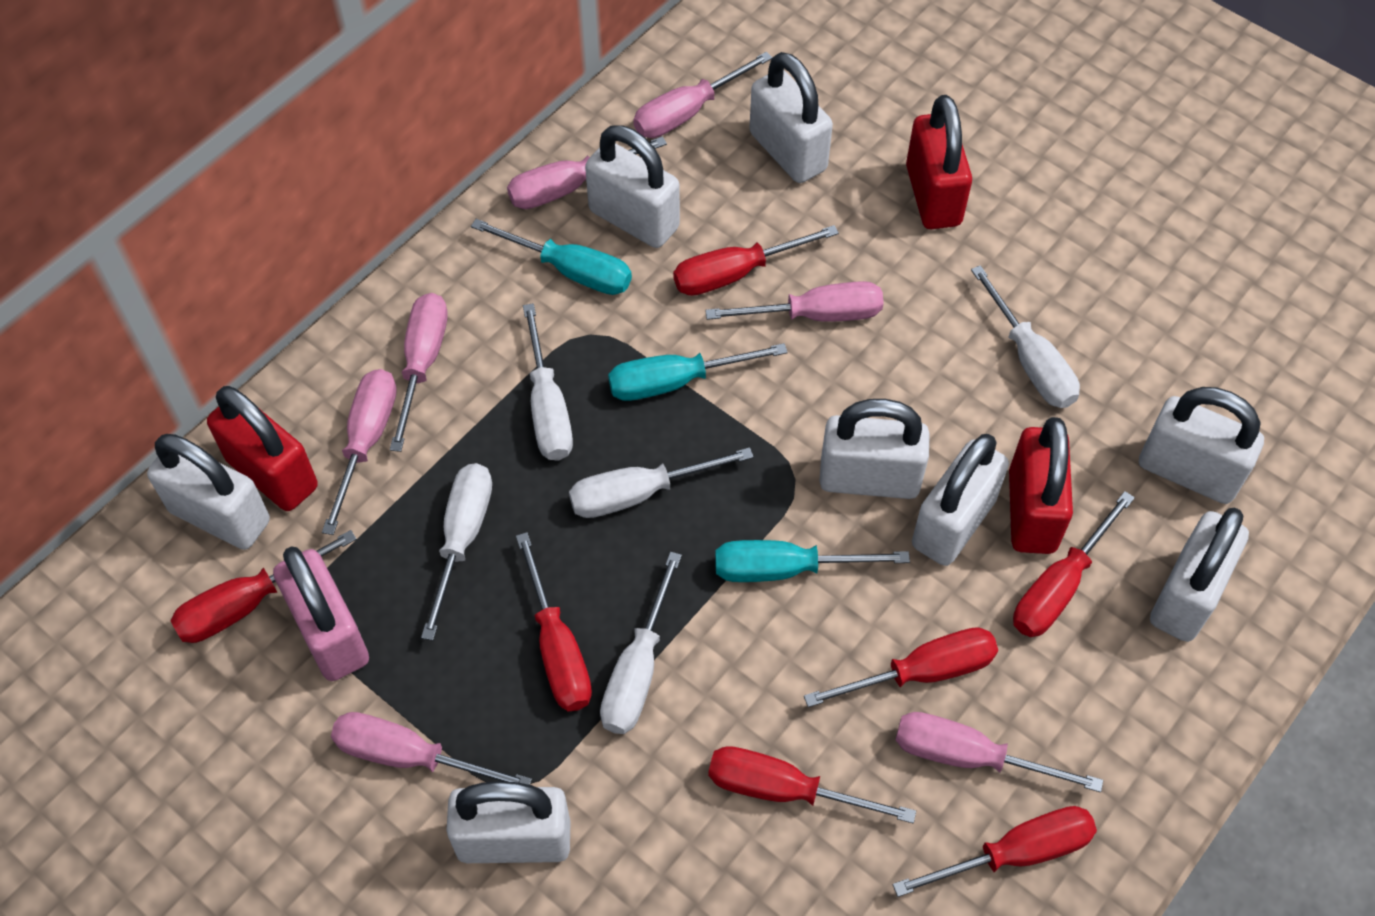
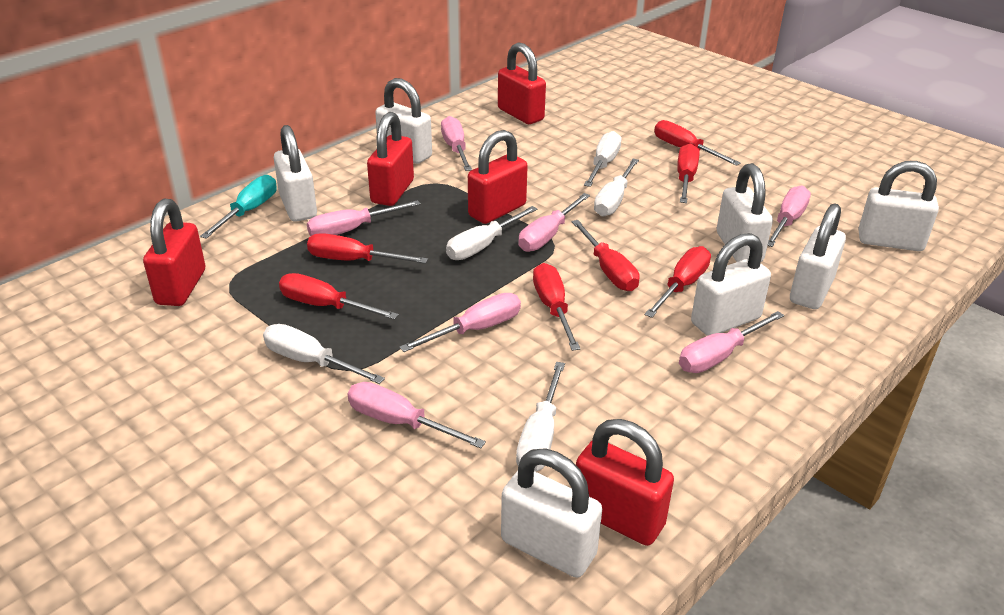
pink padlock: [273,546,369,681] = 1 -> none = 0
red padlock: [207,386,318,511] [906,95,972,229] [1009,417,1073,554] = 3 -> [143,198,205,306] [367,112,414,206] [468,130,528,224] [498,42,546,124] [576,419,674,546] = 5
turquoise screwdriver: [471,219,632,295] [608,343,788,401] [715,540,910,582] = 3 -> [200,175,277,239] = 1
white padlock: [147,434,270,550] [447,781,571,863] [585,125,680,248] [749,52,833,183] [820,399,930,499] [912,434,1009,566] [1139,387,1264,504] [1150,507,1249,642] = 8 -> [274,125,317,222] [375,78,432,164] [501,448,602,578] [691,233,771,336] [717,163,773,262] [790,203,846,309] [859,161,939,251] = 7

